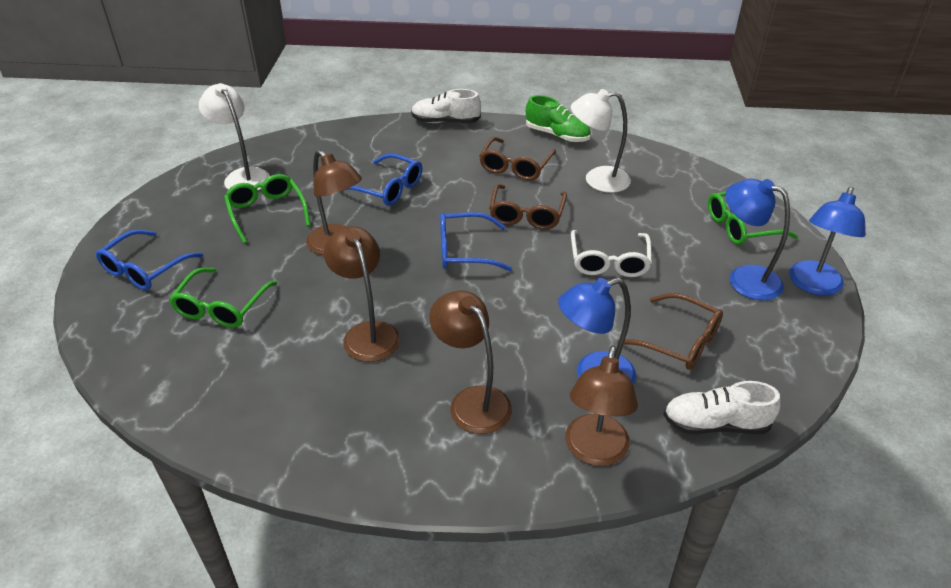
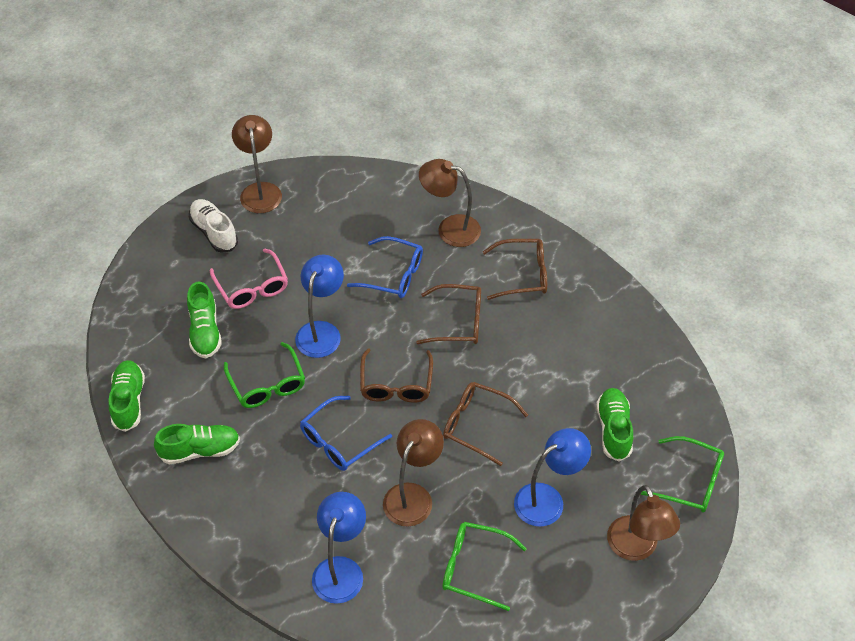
blue glasses: [96,230,203,290] [341,153,422,206] [440,212,512,271] = 3 -> [300,396,392,471] [347,236,423,298] = 2
brown glasses: [479,137,556,181] [489,184,567,229] [617,293,723,370] = 3 -> [360,349,433,403] [416,284,481,344] [443,382,528,466] [483,239,547,300] = 4
green shoe: [526,95,591,142] = 1 -> [108,360,145,432] [154,424,240,465] [187,282,222,358] [596,388,633,462] = 4
pink glasses: none = 0 -> [210,249,288,309] = 1
white glasses: [571,230,652,277] = 1 -> none = 0
white lamp: [199,83,270,190] [571,89,631,193] = 2 -> none = 0
white shoe: [411,89,481,123] [663,381,781,434] = 2 -> [189,199,238,253] = 1

